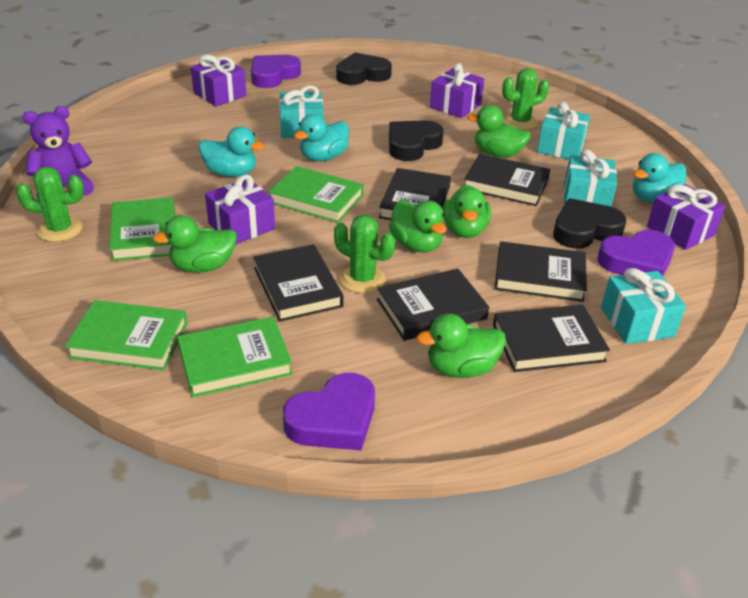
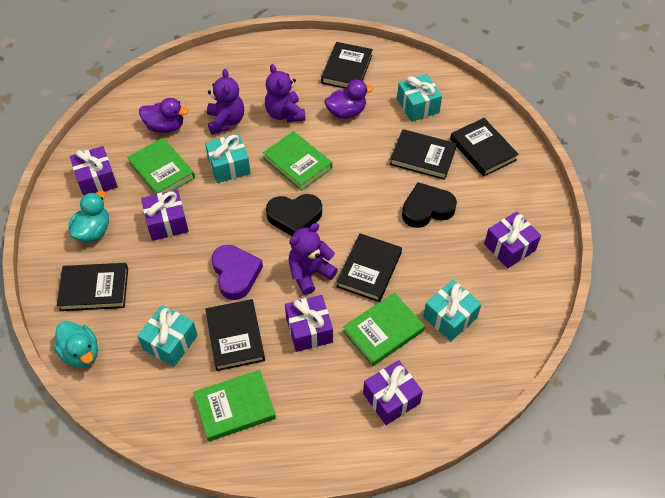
black heart: [336,52,392,85] [389,120,444,161] [553,198,626,249] = 3 -> [266,194,322,236] [402,182,457,228] = 2
green cactus: [16,167,84,242] [334,215,395,293] [502,68,549,130] = 3 -> none = 0
green duck: [153,215,237,273] [389,200,447,253] [416,313,506,378] [443,185,491,238] [467,105,531,158] = 5 -> none = 0
purple duck: none = 0 -> [139,98,189,133] [324,80,374,119] = 2
purple gift: [191,55,246,106] [205,174,275,245] [430,63,484,118] [647,184,725,250] = 4 -> [70,146,118,196] [141,189,189,241] [285,295,333,352] [363,360,423,425] [484,212,541,268] = 5
purple heart: [251,55,301,88] [283,373,375,450] [597,230,675,276] = 3 -> [212,245,263,300] = 1
purple teddy bear: [23,106,94,199] = 1 -> [207,69,244,135] [265,64,306,122] [288,223,338,295] = 3
turquoise duck: [199,127,264,177] [294,114,349,161] [633,153,686,203] = 3 -> [53,321,98,368] [68,191,109,242] = 2

